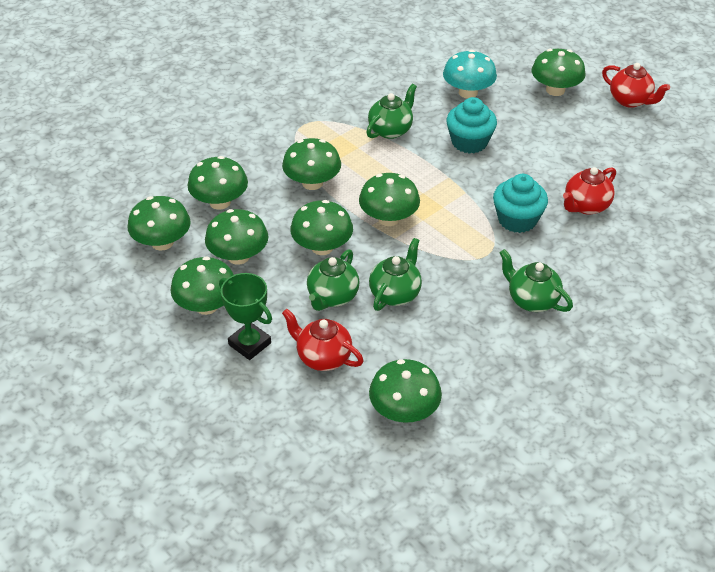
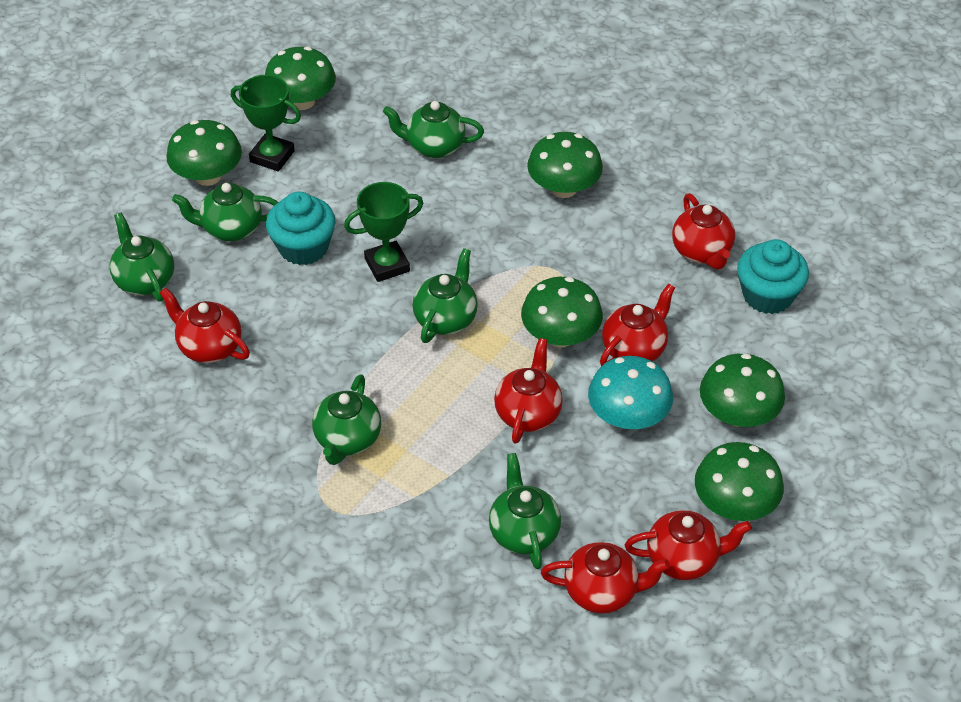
green mushroom: [127,196,191,251] [171,256,234,315] [187,156,248,210] [205,209,268,265] [282,138,341,190] [290,200,353,255] [359,173,420,226] [369,359,442,423] [532,49,585,96] = 9 -> [166,120,242,186] [265,46,336,110] [521,277,603,347] [527,132,603,198] [695,442,784,521] [700,353,785,427] = 6
green teapot: [307,249,360,311] [366,84,417,139] [369,238,422,311] [499,249,573,312] = 4 -> [110,212,174,302] [172,183,278,241] [312,374,381,465] [383,101,484,158] [412,248,478,343] [489,453,561,569] = 6
green trophy: [219,273,272,360] = 1 -> [231,75,301,172] [344,182,423,282] = 2
red teapot: [282,309,363,371] [563,167,616,215] [602,63,670,108] = 3 -> [160,288,250,363] [494,338,563,444] [541,542,670,613] [600,284,675,366] [625,510,752,580] [672,193,735,270] = 6

